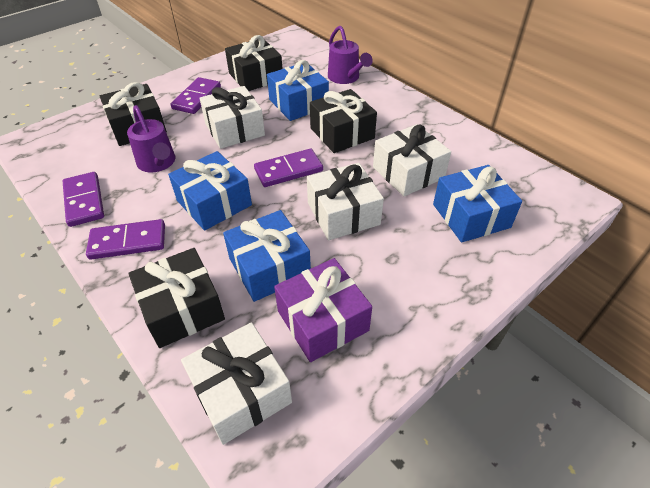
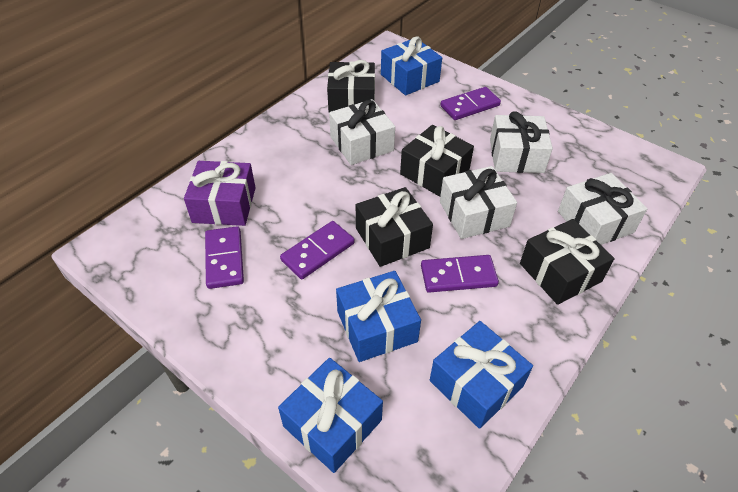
purple watering can: [127,105,175,172] [328,26,373,84] = 2 -> none = 0

